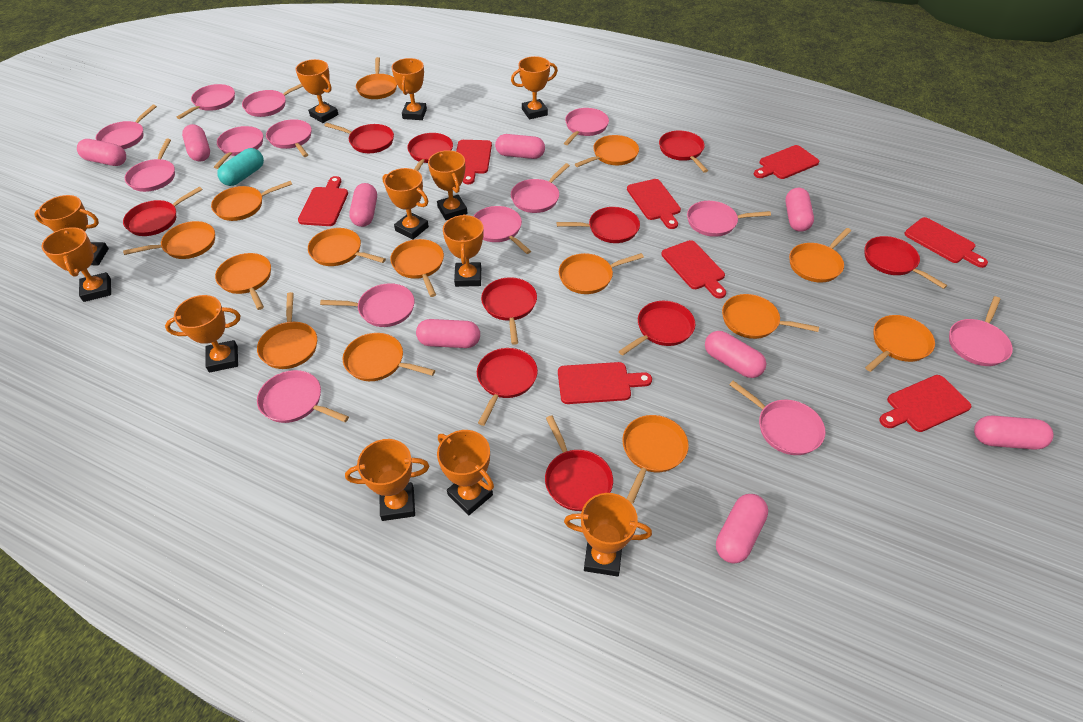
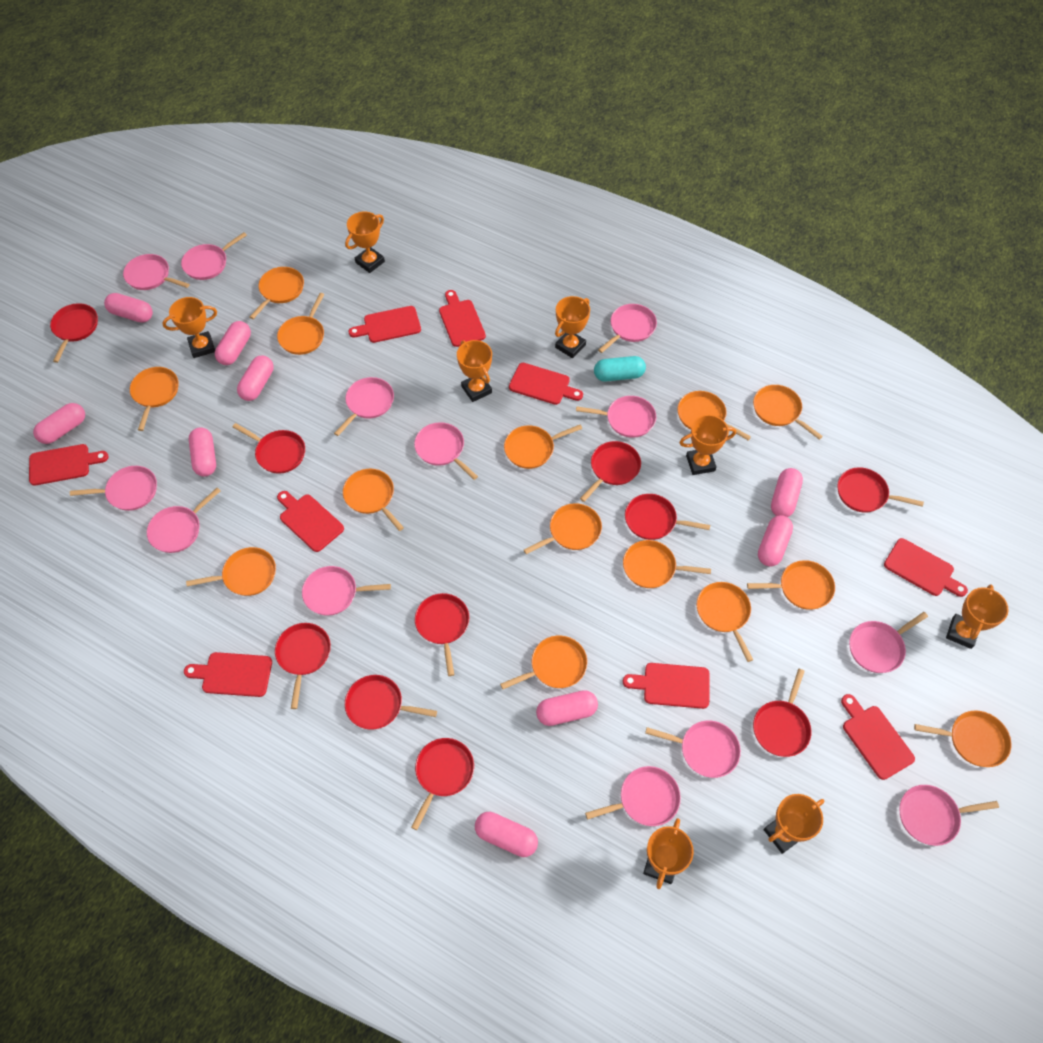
orange trophy: [34,195,109,265] [42,227,111,302] [165,295,240,373] [295,59,339,123] [345,439,429,521] [383,168,429,240] [392,58,427,120] [428,150,468,220] [437,430,494,515] [443,214,484,287] [511,56,558,119] [564,493,652,576] = 12 -> [162,297,217,358] [345,212,385,273] [457,340,492,402] [555,296,590,358] [643,818,694,889] [679,415,736,475] [764,794,825,854] [946,584,1009,649] = 8
pink pan: [96,105,157,149] [125,139,175,192] [177,84,235,119] [214,126,263,169] [242,84,303,117] [257,370,349,423] [266,119,312,157] [320,283,414,327] [473,206,531,254] [511,163,570,213] [564,108,609,145] [687,201,771,237] [729,381,826,455] [949,296,1013,366] = 14 -> [70,466,157,511] [123,254,190,290] [147,488,220,553] [181,232,247,280] [302,566,391,616] [334,377,394,436] [414,422,478,480] [576,396,656,438] [585,766,681,826] [598,304,657,353] [645,720,741,778] [849,612,928,673] [899,785,999,846] = 13
red cutting board: [298,176,348,226] [456,140,492,184] [558,362,652,404] [627,179,681,229] [661,240,726,298] [754,145,819,179] [879,375,971,432] [904,217,988,268] = 8 -> [29,444,109,486] [184,652,272,697] [277,491,344,552] [349,306,421,343] [439,290,486,347] [509,363,583,405] [623,663,710,709] [841,694,915,780] [884,538,968,597] = 9

